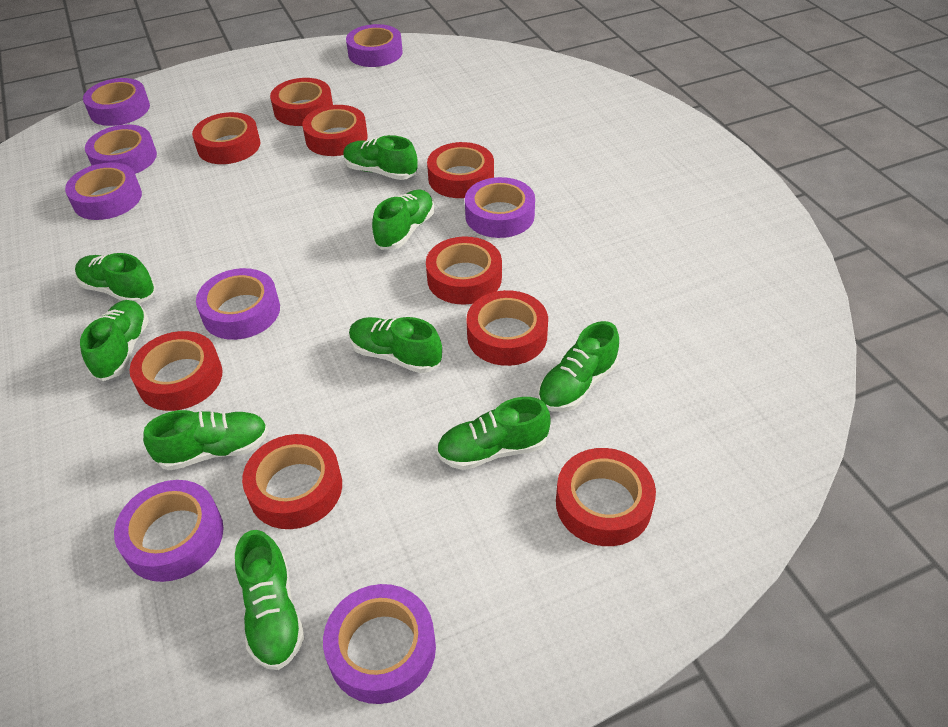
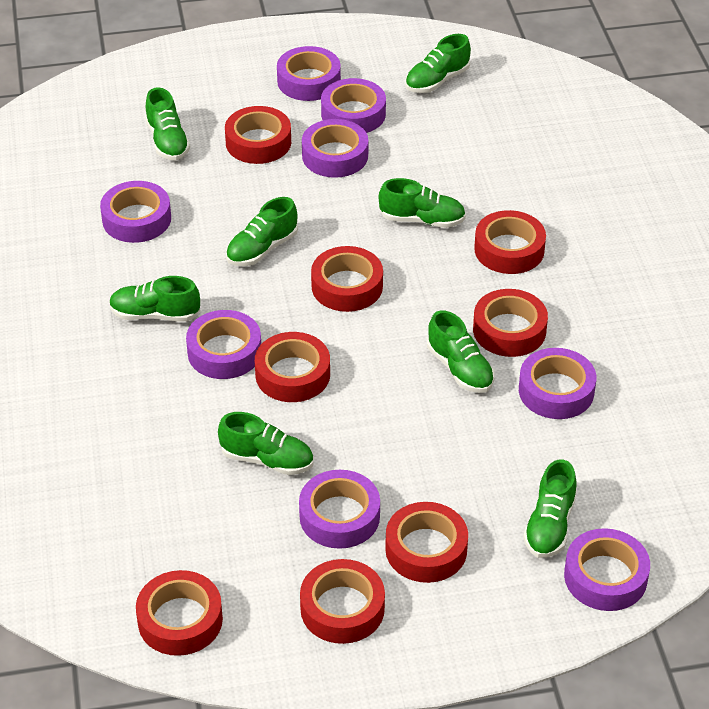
green shoe: [75,253,156,304] [80,300,149,381] [143,410,269,471] [235,530,304,670] [343,135,417,180] [349,317,442,373] [372,189,434,250] [436,397,551,470] [538,321,619,412] = 9 -> [109,276,200,322] [145,87,190,160] [218,412,313,475] [226,197,298,266] [379,178,466,228] [405,34,471,93] [427,310,495,393] [523,459,577,558] = 8
red tape: [130,331,223,411] [192,112,260,164] [242,434,342,529] [270,78,333,126] [302,105,368,156] [426,236,502,305] [427,142,494,198] [466,290,548,366] [556,448,656,546] = 9 -> [136,570,223,656] [225,106,291,164] [255,332,330,402] [300,559,385,644] [311,246,383,312] [385,502,468,583] [473,289,548,357] [474,210,546,274] = 8

